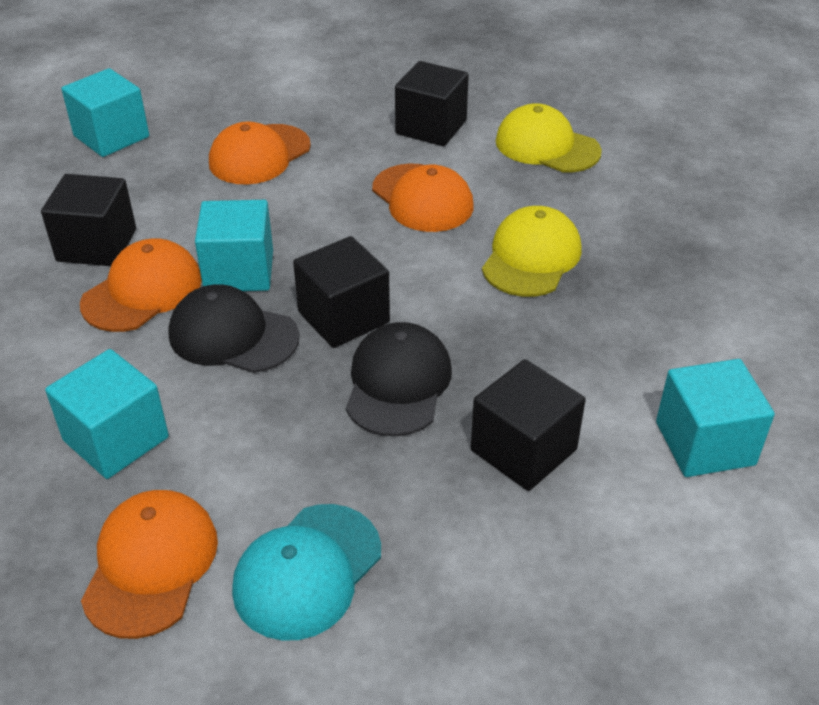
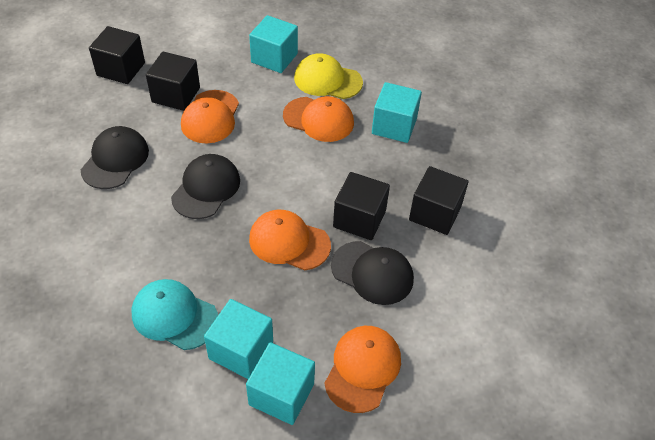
black cap: [168,284,299,373] [346,322,452,436] = 2 -> [81,126,149,189] [171,154,240,219] [331,241,414,305] = 3
yellow cap: [482,206,582,297] [496,103,602,173] = 2 -> [294,53,363,99] = 1

